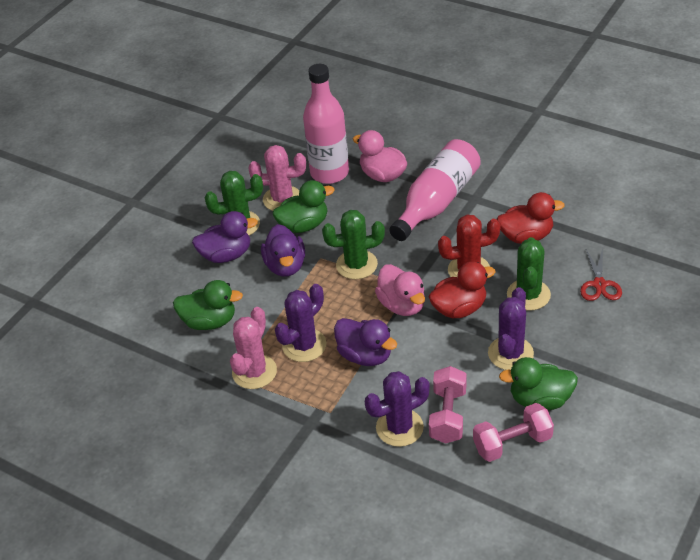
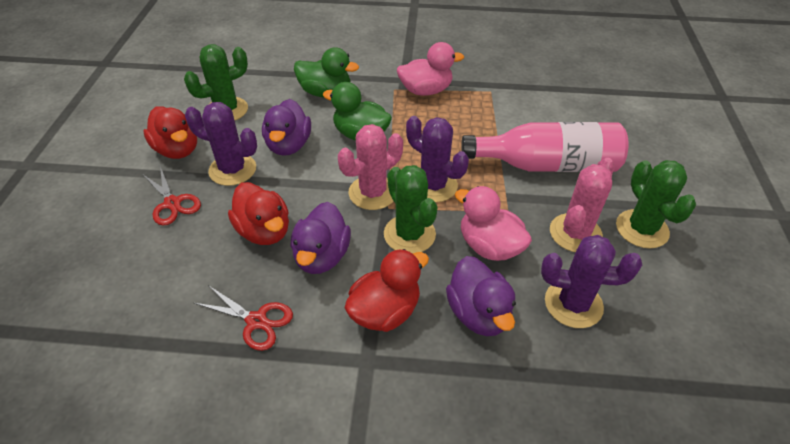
green duck: [173,280,243,330] [273,180,335,233] [499,357,578,410] = 3 -> [294,47,359,97] [323,82,392,140] = 2
pink bottle: [303,64,349,184] [389,139,481,241] = 2 -> [461,122,628,172] = 1
pink dumbbell: [429,366,466,444] [473,403,554,462] = 2 -> none = 0
red cactus: [438,215,500,277] = 1 -> none = 0
red duck: [428,262,495,318] [497,192,565,244] = 2 -> [143,106,197,159] [228,182,289,245] [345,249,429,332] = 3
red scissors: [580,248,622,301] = 1 -> [142,166,201,225] [194,285,293,351] = 2

